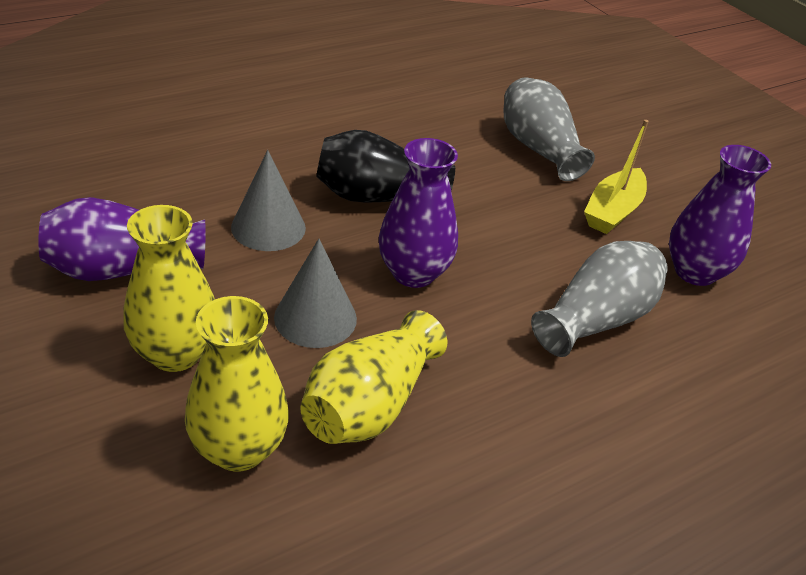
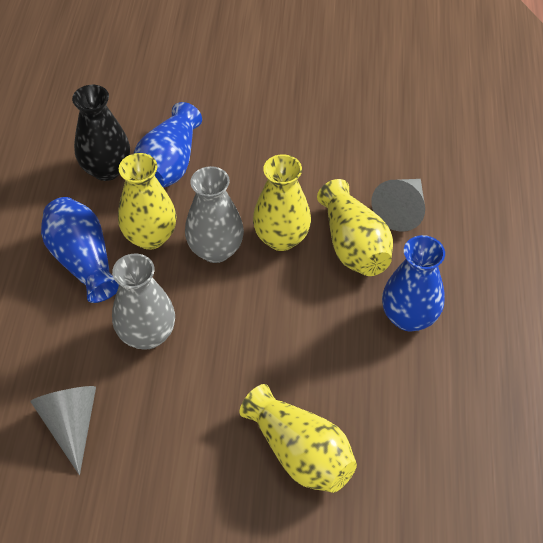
blue vase: none = 0 -> [41,197,119,303] [134,102,202,188] [382,235,445,332] = 3
purple vase: [39,197,206,281] [379,138,458,288] [669,145,771,286] = 3 -> none = 0
yellow boat: [584,120,649,234] = 1 -> none = 0
yellow vase: [123,205,215,372] [185,296,289,472] [300,310,447,444] = 3 -> [118,153,177,250] [239,384,357,493] [253,154,311,251] [317,179,393,276] = 4

